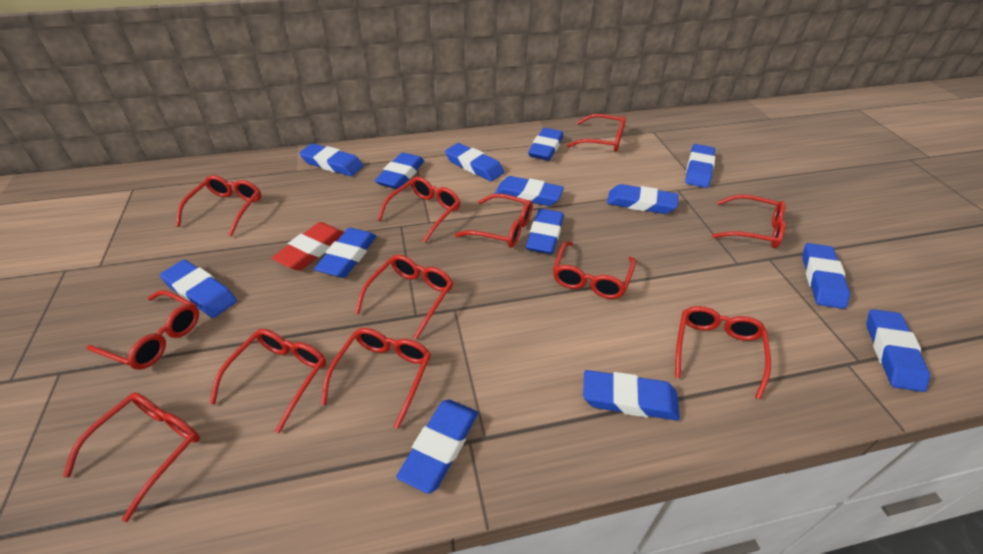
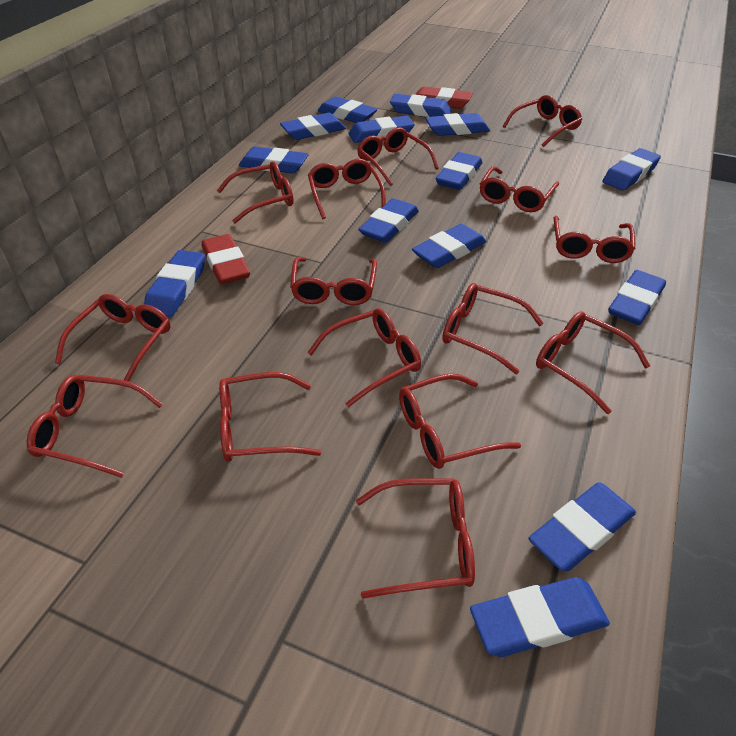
red eraser: [272,222,344,271] = 1 -> [202,234,250,284] [415,86,473,109] = 2
red glasses: [63,392,200,522] [86,290,199,370] [176,175,261,237] [209,329,326,433] [321,328,431,429] [355,255,453,339] [377,177,460,243] [455,193,533,248] [553,242,636,299] [567,114,626,152] [675,306,771,400] [712,194,786,248] = 12 -> [27,375,163,478] [55,294,171,382] [217,161,294,223] [219,372,321,462] [290,257,377,305] [307,308,421,407] [308,159,386,219] [356,478,475,599] [357,127,439,186] [399,373,521,469] [442,283,544,374] [480,166,559,212] [503,95,582,147] [536,311,650,414] [554,216,635,263] = 15

